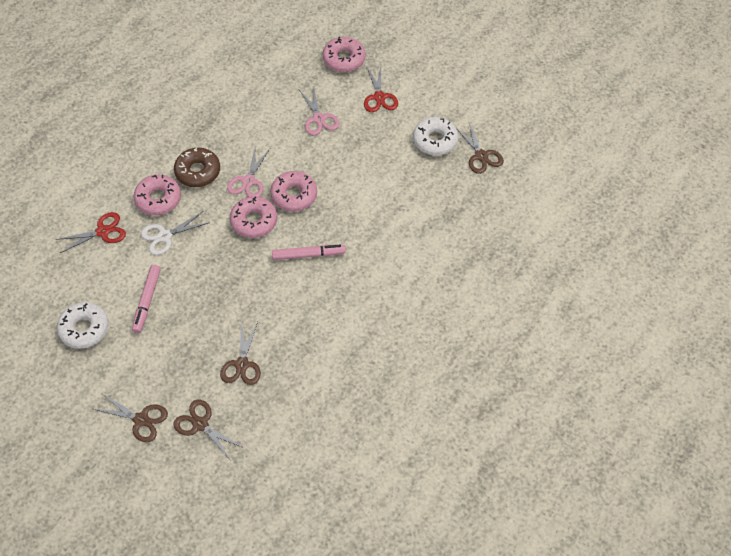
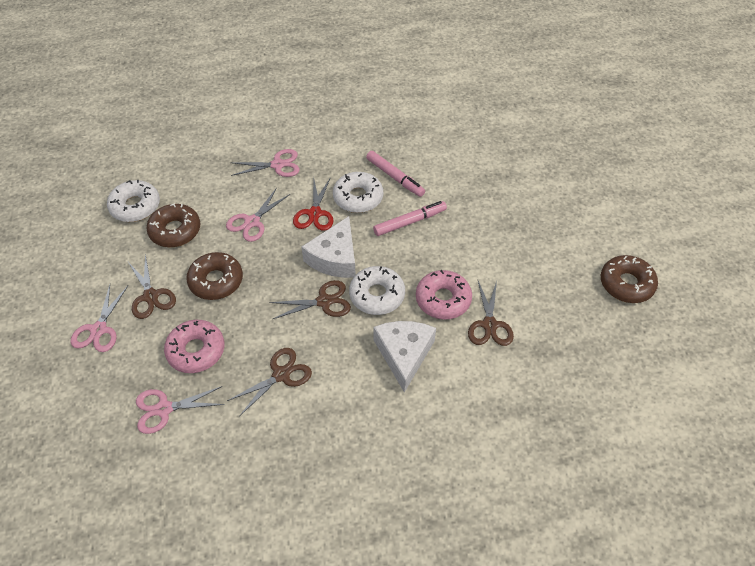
brown donut: [174,148,220,187] = 1 -> [146,204,200,247] [186,252,243,300] [601,255,658,303] = 3
pink donut: [134,174,181,215] [230,196,277,238] [270,171,317,212] [323,37,366,72] = 4 -> [164,320,225,373] [416,270,472,319] = 2
pink scissors: [227,145,270,197] [299,86,339,135] = 2 -> [70,285,128,352] [136,386,225,434] [226,188,290,242] [230,149,300,177] = 4
red scissors: [56,212,126,253] [364,66,398,112] = 2 -> [293,177,333,231] = 1
white cheese: none = 0 -> [302,216,356,278] [374,321,436,393] = 2
white donut: [57,302,108,349] [413,117,458,156] = 2 -> [107,180,160,222] [333,172,383,213] [349,266,405,315] = 3
white scissors: [141,211,210,255] = 1 -> none = 0

